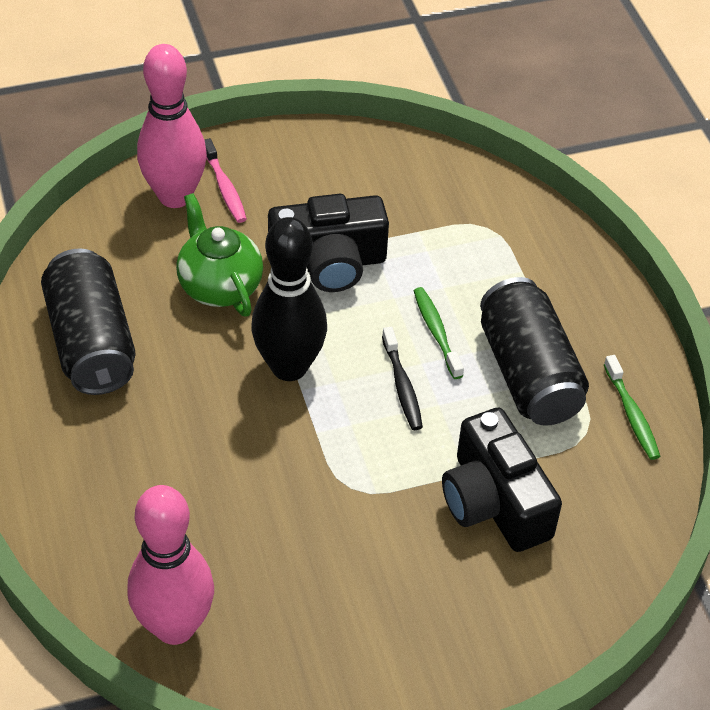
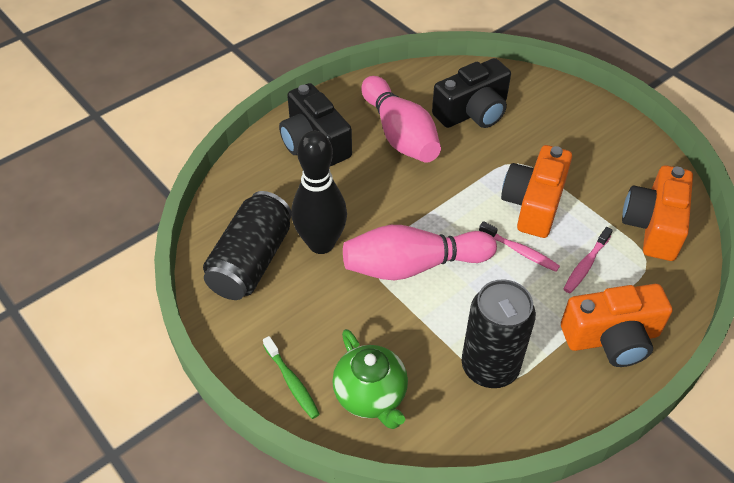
black toothbrush: [382,327,423,430] = 1 -> none = 0
green toothbrush: [414,287,464,379] [604,355,660,460] = 2 -> [263,336,320,419] = 1
orange camera: none = 0 -> [501,145,572,238] [561,284,673,367] [622,165,693,261] = 3
pink toothbrush: [205,138,247,223] = 1 -> [479,221,560,272] [564,227,613,293] = 2

